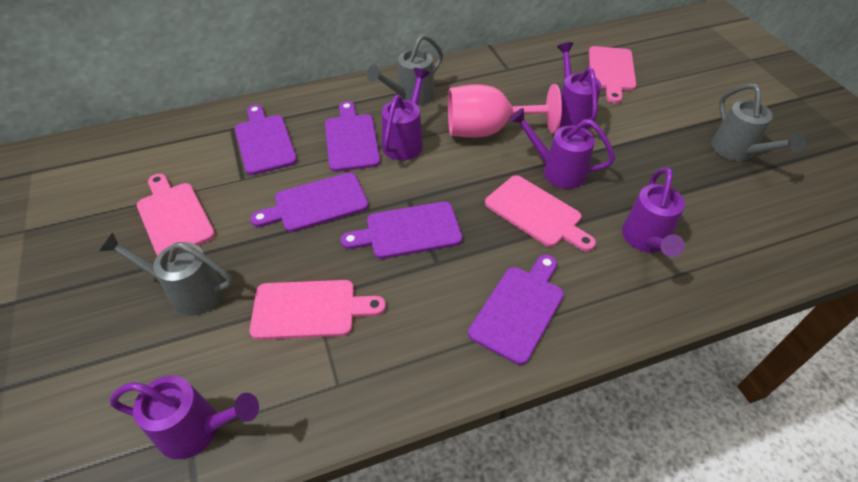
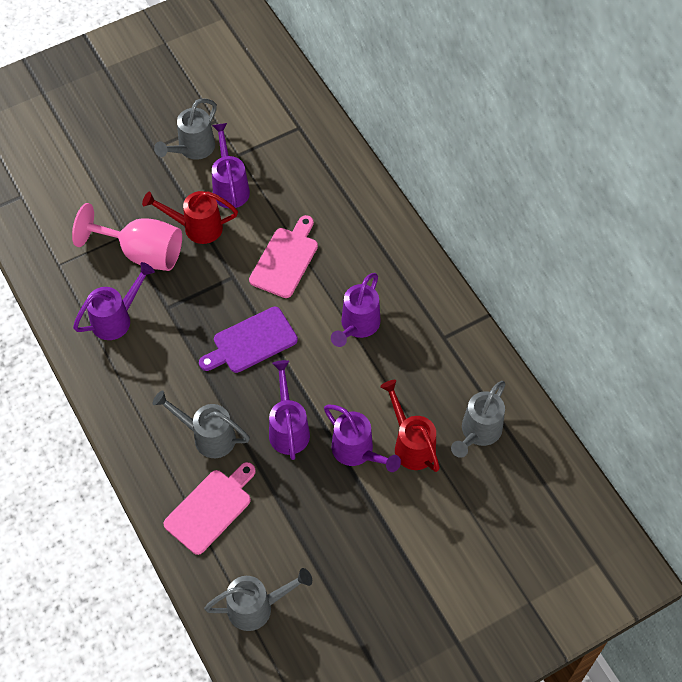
grey watering can: [99,232,233,316] [367,34,443,106] [711,84,806,161] = 3 -> [152,390,250,458] [154,98,217,160] [204,568,312,631] [451,381,506,458] = 4
pink cutting board: [137,174,215,256] [250,280,386,340] [485,176,596,251] [589,46,636,103] = 4 -> [163,462,256,555] [249,215,318,298] = 2
purple cutting board: [235,104,297,175] [250,172,369,232] [325,101,380,172] [340,202,462,259] [468,255,564,365] = 5 -> [199,307,298,373] = 1
red watering can: none = 0 -> [142,191,238,244] [380,380,440,472] = 2

